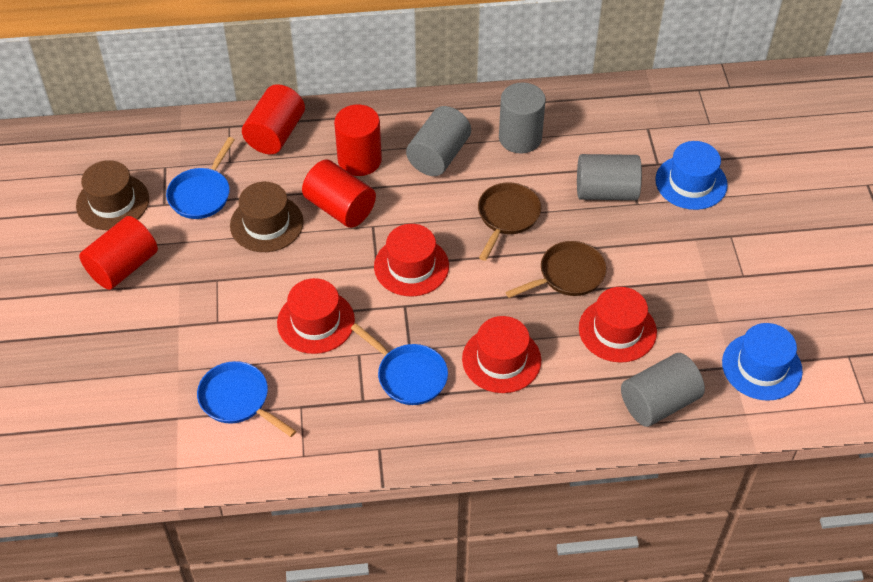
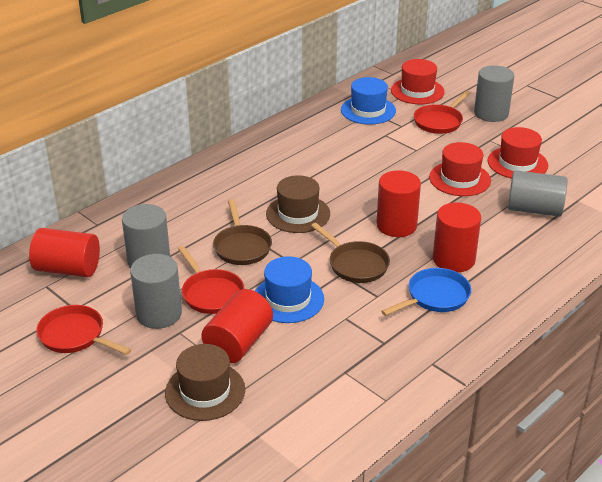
blue pan: [166,137,235,219] [197,361,296,437] [351,323,448,405] = 3 -> [381,268,471,316] = 1
red hat: [277,278,355,354] [374,224,449,296] [462,316,541,393] [579,287,657,363] = 4 -> [391,59,445,104] [429,142,491,196] [488,127,548,179] = 3
red pan: none = 0 -> [36,305,131,355] [178,246,244,314] [414,91,471,134] = 3

